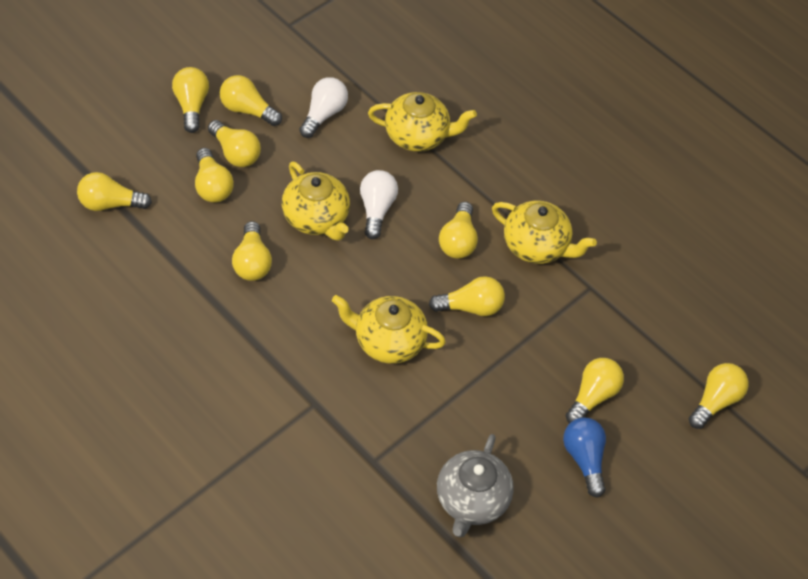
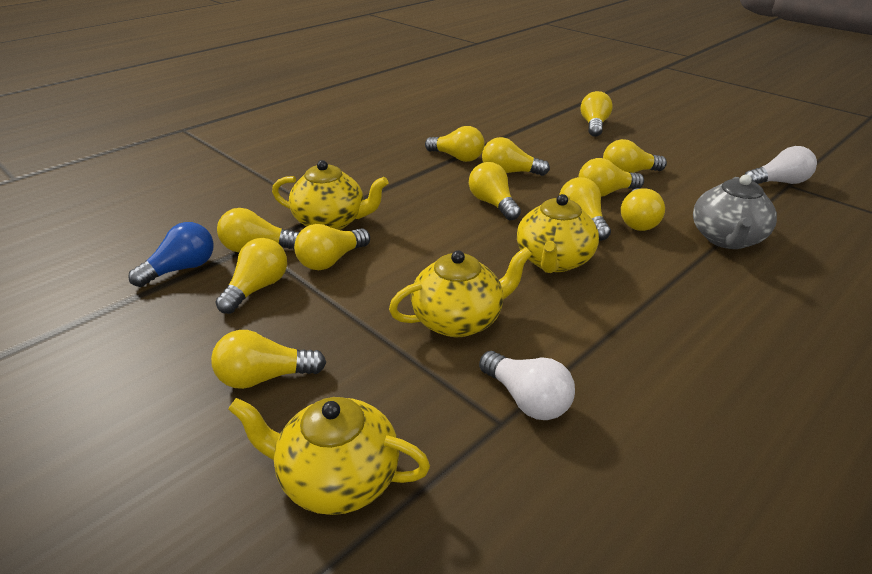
yellow light bulb: [77,172,152,211] [172,67,209,133] [195,148,234,203] [208,120,261,167] [220,75,282,126] [232,221,272,281] [429,276,505,316] [439,202,478,259] [566,358,624,424] [689,363,749,429] = 10 -> [211,330,326,389] [215,238,287,314] [217,208,299,252] [294,224,370,270] [425,126,484,162] [469,162,521,220] [482,137,550,176] [559,177,611,241] [578,158,644,197] [581,91,613,137] [603,139,667,173] [621,188,665,231] = 12

